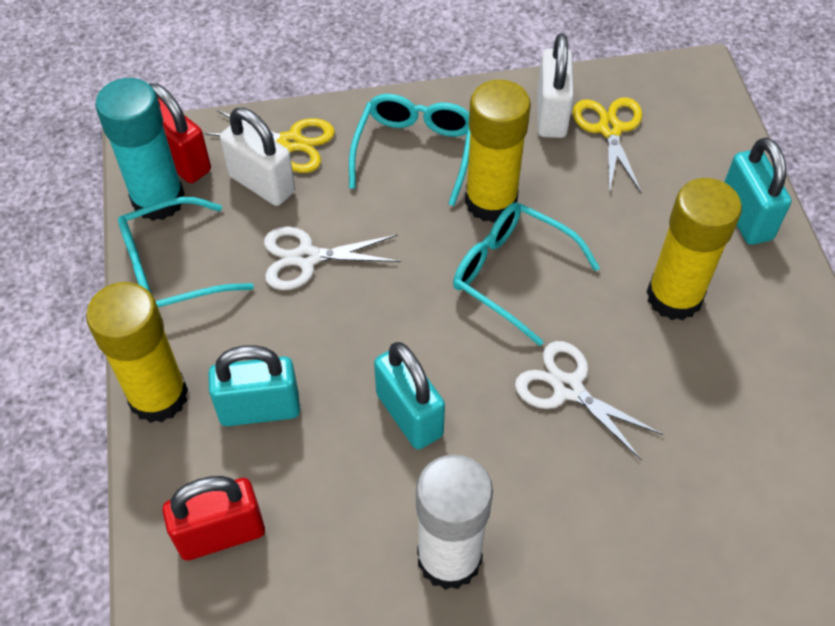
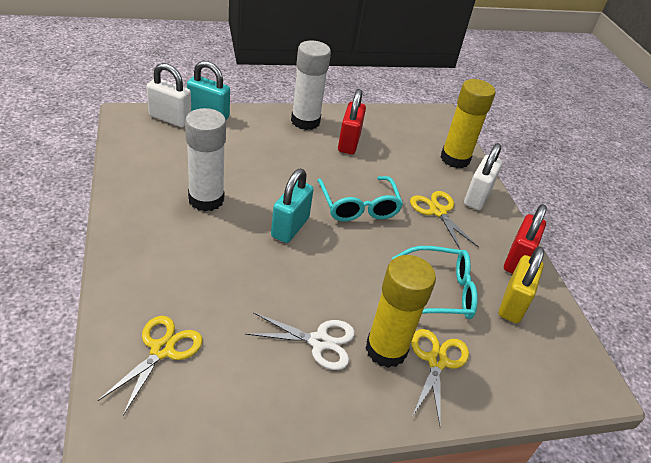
turquoise glasses: [118,197,254,307] [349,94,470,206] [453,202,600,346] = 3 -> [317,176,403,221] [392,246,478,319] = 2
turquoise glue stick: [95,78,185,221] = 1 -> none = 0
turquoise padlock: [208,345,300,426] [374,342,445,450] [724,137,792,245] = 3 -> [187,60,230,120] [271,169,314,243] = 2
white glue stick: [416,454,493,590] = 1 -> [185,108,226,211] [291,40,331,130] = 2
white scissors: [264,227,401,290] [515,341,663,461] = 2 -> [246,312,355,370] = 1
yellow glue stick: [86,282,188,423] [465,80,531,223] [647,178,742,320] = 3 -> [365,255,436,368] [441,79,496,168] = 2
yellow padlock: none = 0 -> [499,247,544,323] = 1
yellow scissors: [204,110,335,173] [573,98,642,194] = 2 -> [98,316,203,416] [410,191,479,250] [411,329,469,425] = 3

